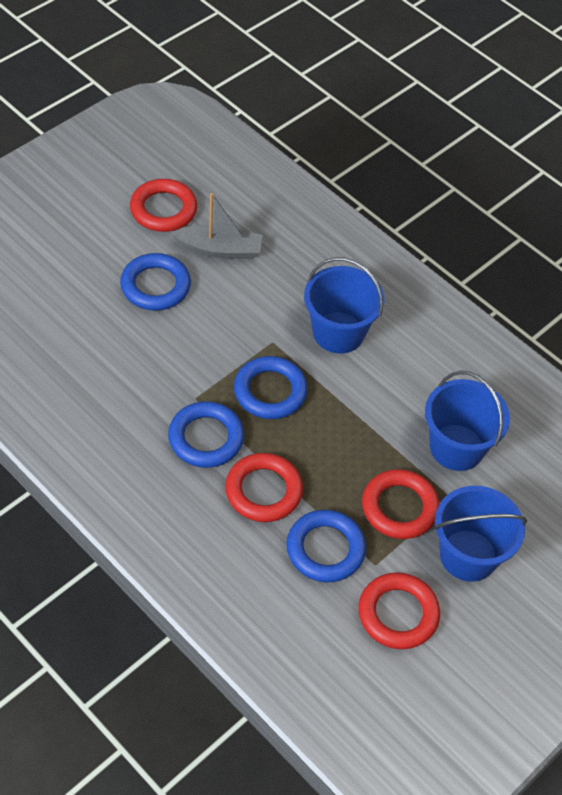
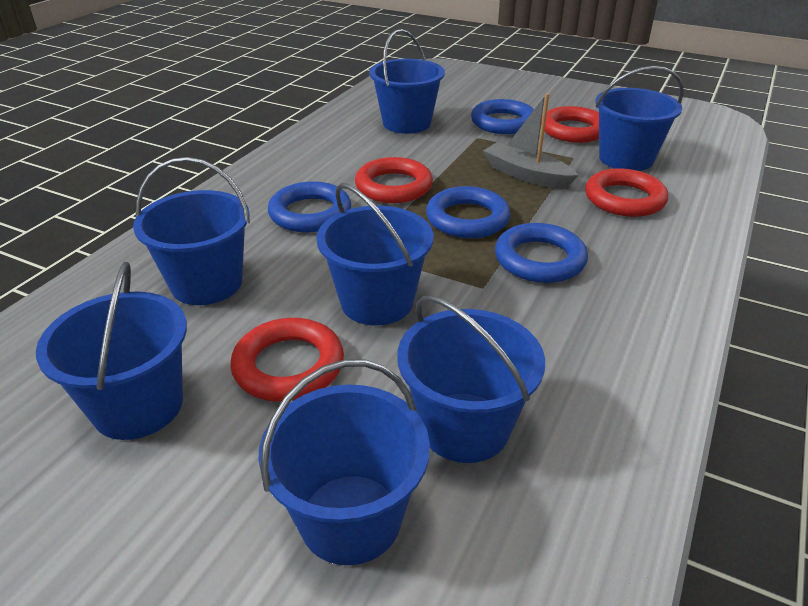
blue bucket: [304,257,384,354] [425,371,510,471] [434,486,527,582] = 3 -> [36,262,187,440] [133,157,250,305] [259,359,430,565] [316,183,433,326] [369,29,445,134] [397,295,545,463] [596,66,683,171] = 7

